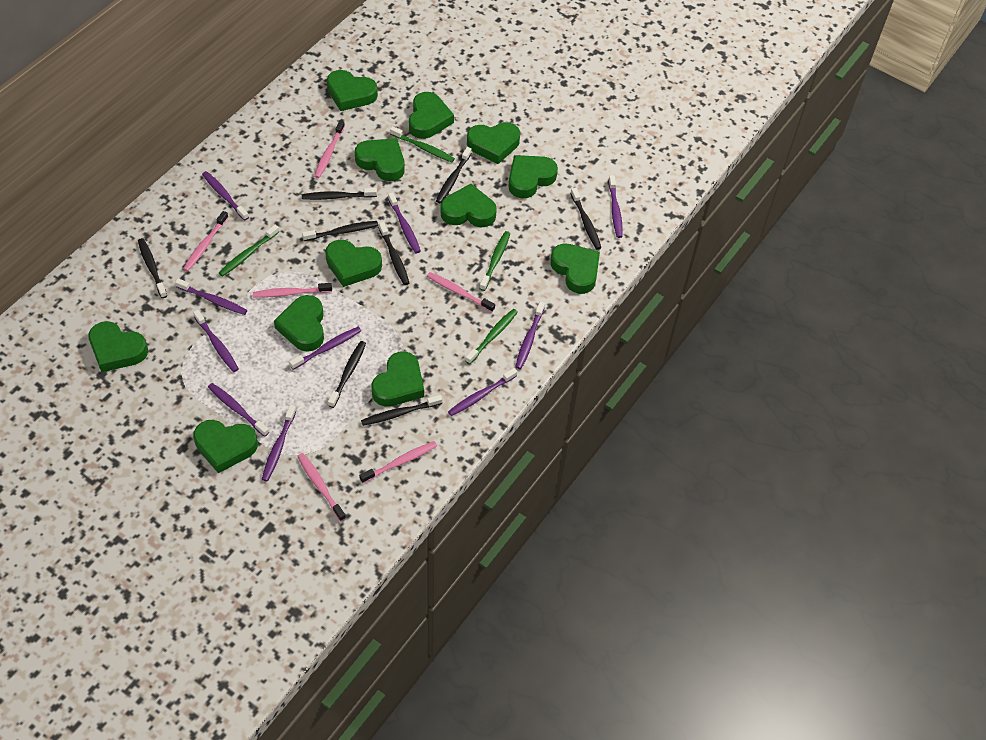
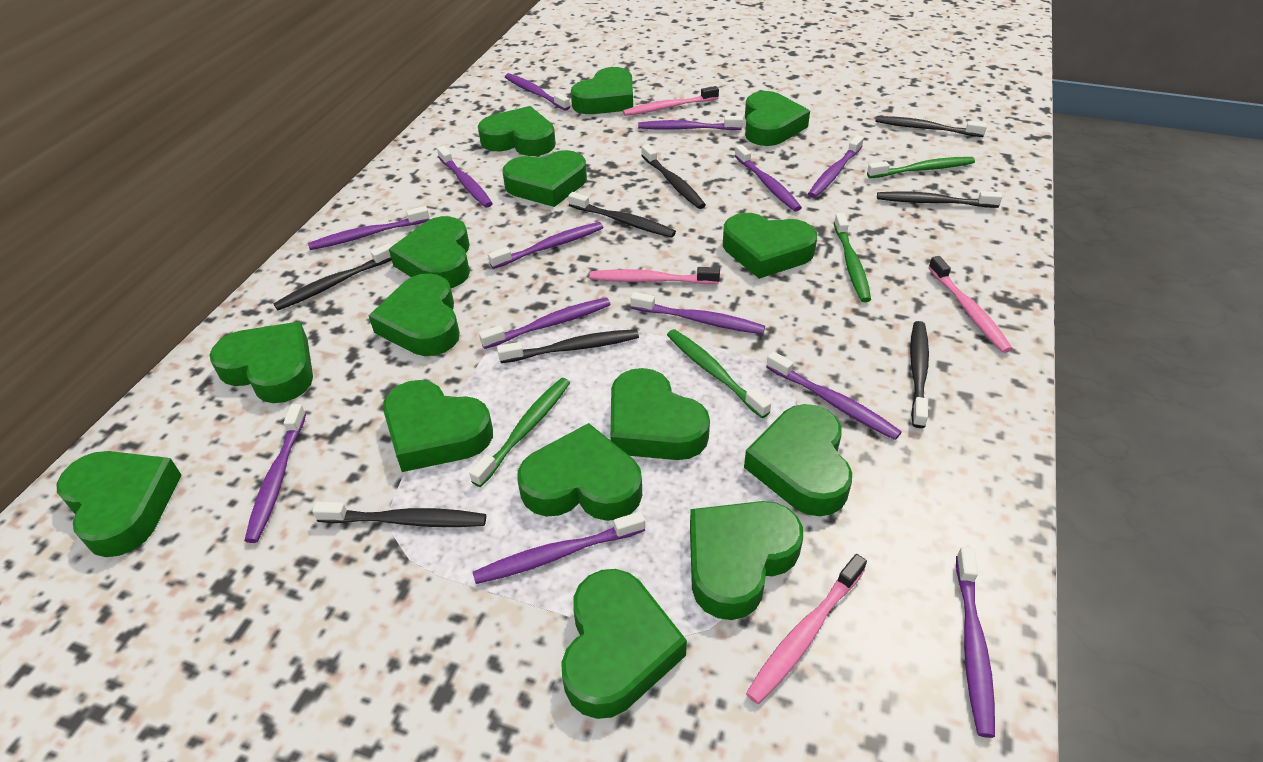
green heart: [89,321,148,372] [193,420,258,473] [274,295,324,352] [325,240,382,287] [327,70,378,111] [355,138,405,181] [371,351,424,407] [409,92,454,139] [441,184,497,227] [467,122,520,164] [509,155,558,198] [550,243,600,294] = 12 -> [57,451,181,557] [210,322,313,403] [369,273,460,356] [383,380,493,472] [389,216,470,288] [478,106,556,156] [503,150,587,207] [518,423,642,521] [561,569,687,719] [571,67,633,114] [611,368,710,460] [690,501,803,620] [723,213,817,279] [744,404,852,516] [745,91,810,146] = 15
pink toothbrush: [183,211,229,271] [253,283,332,298] [297,453,346,522] [314,120,345,178] [359,441,437,483] [427,272,495,312] = 6 -> [589,267,720,284] [623,86,719,116] [746,554,867,704] [928,256,1013,353] = 4
purple toothbrush: [175,278,247,315] [193,310,239,372] [202,171,249,221] [208,383,269,437] [262,405,296,482] [289,327,361,370] [388,192,421,253] [448,368,517,416] [515,302,545,369] [608,175,623,238] = 10 -> [244,404,306,543] [308,206,430,250] [437,146,493,208] [473,511,645,584] [479,298,611,349] [488,222,603,269] [505,73,570,111] [630,292,765,334] [638,116,743,130] [734,145,802,211] [766,351,902,440] [808,135,864,198] [956,547,995,738] = 13

